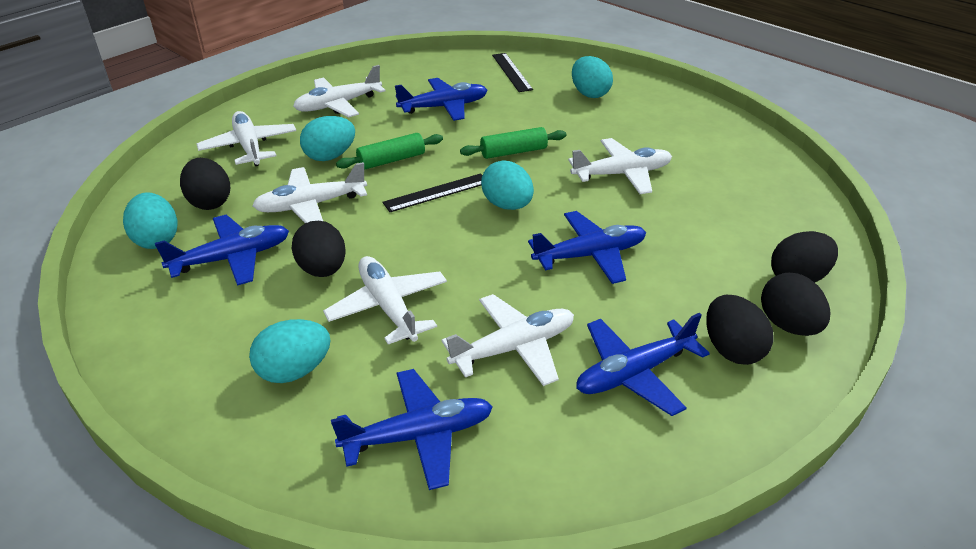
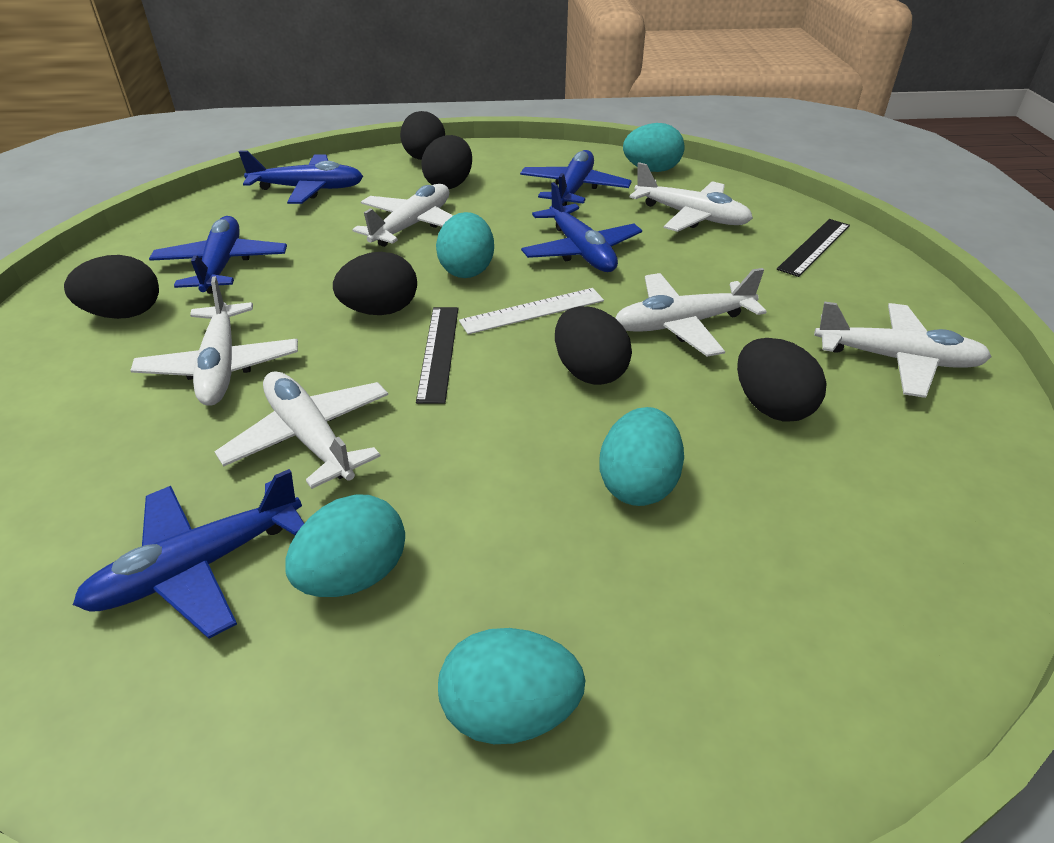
black egg: [180,158,230,210] [291,221,346,277] [706,295,774,365] [761,273,830,336] [771,231,838,283] = 5 -> [64,255,159,319] [333,252,417,315] [400,111,445,160] [421,135,472,189] [555,306,632,385] [737,338,827,422] = 6
green rolling pin: [336,133,443,170] [460,127,567,159] = 2 -> none = 0
white ruler: none = 0 -> [459,288,604,334] = 1

